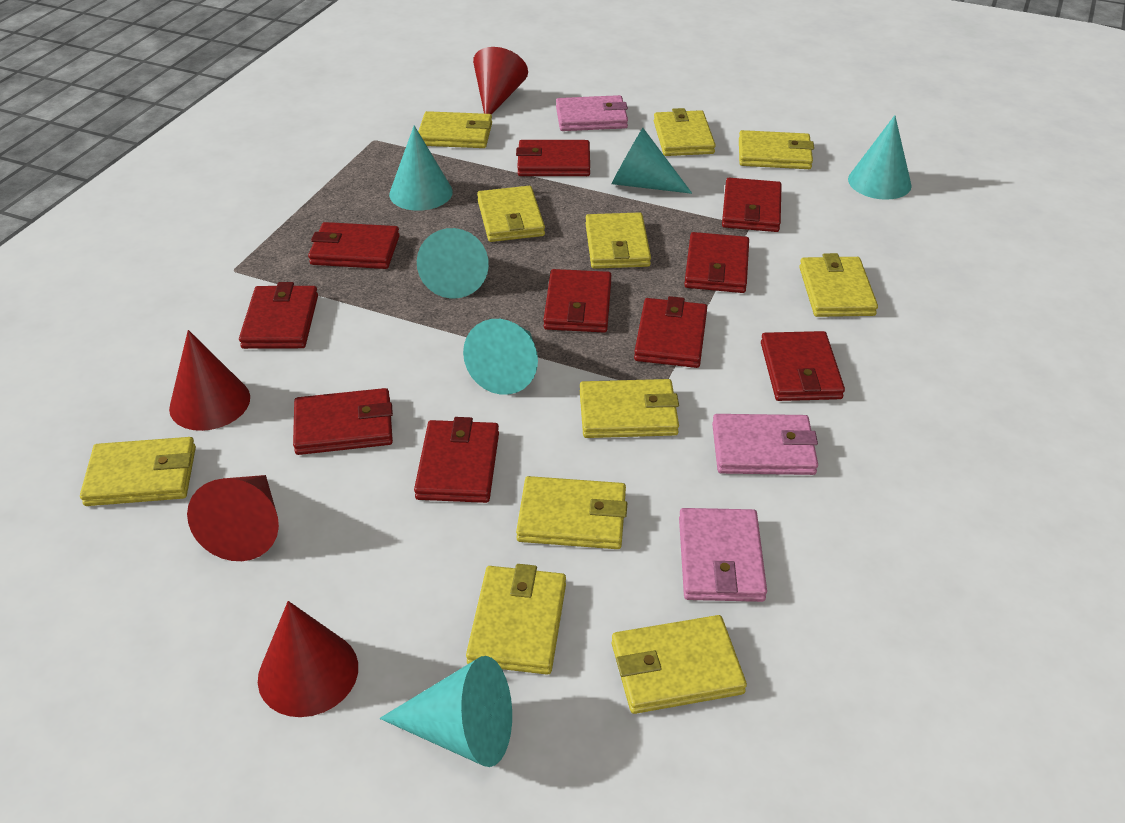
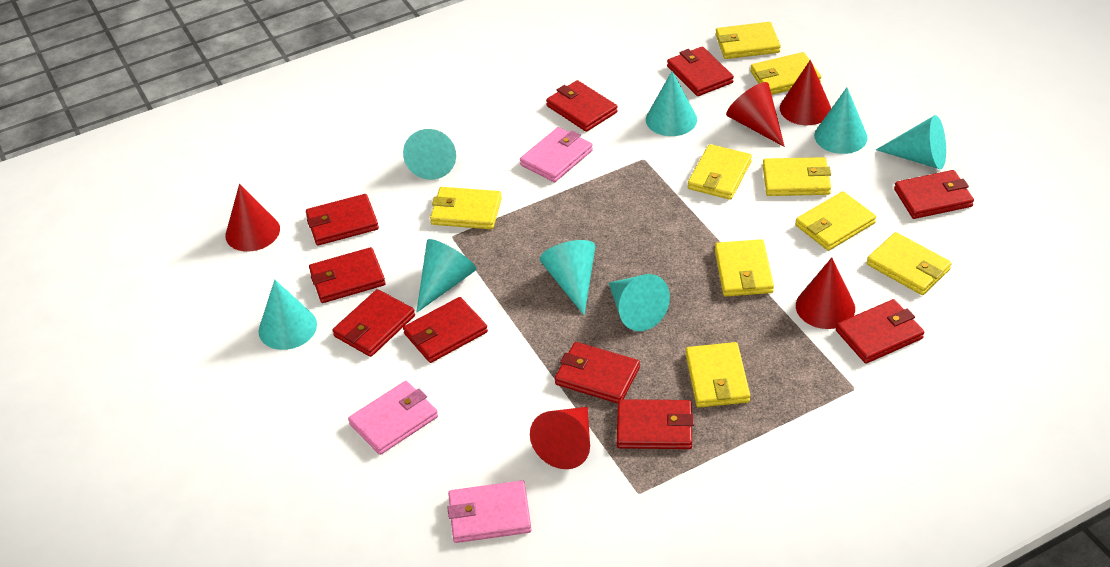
red cone: [169,330,250,431] [187,475,279,561] [258,601,358,717] [473,47,528,115] = 4 -> [225,184,280,251] [530,407,590,469] [726,82,785,147] [780,60,831,125] [796,258,855,329] = 5
turquoise cone: [380,656,512,767] [389,125,453,211] [417,228,489,299] [463,319,538,395] [612,128,692,194] [848,115,912,200] = 6 -> [259,280,317,350] [403,129,456,180] [416,239,476,313] [540,240,596,315] [609,274,670,331] [646,71,697,136] [814,88,868,154] [876,115,946,169] = 8
yellow wallet: [80,437,196,506] [418,111,492,148] [466,564,566,675] [477,186,545,242] [516,476,627,549] [580,379,679,438] [585,212,651,269] [612,615,747,714] [654,108,716,156] [739,130,814,169] [799,253,878,317] = 11 -> [430,187,502,229] [686,342,750,408] [688,144,752,200] [715,239,774,296] [716,22,781,59] [750,52,821,95] [763,157,831,196] [795,191,876,251] [867,232,952,295] = 9

